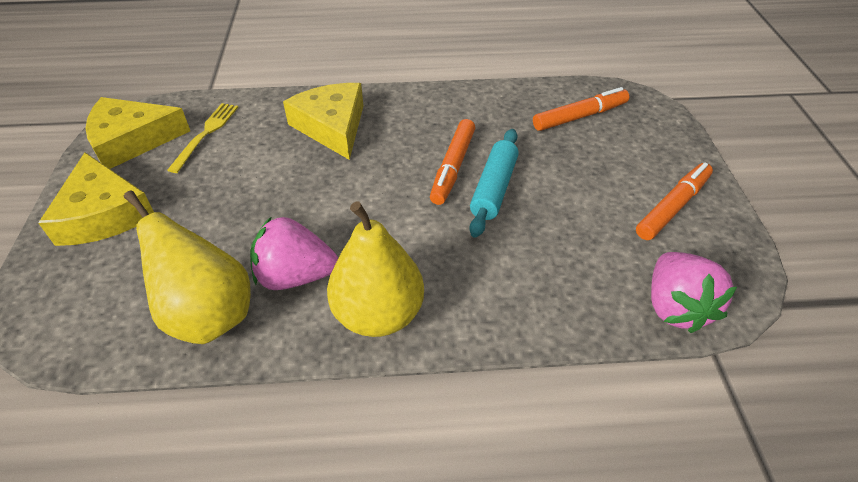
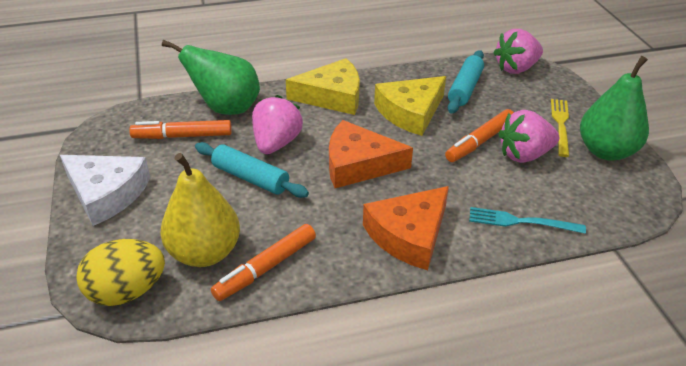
green pear: none = 0 -> [162,40,260,115] [580,56,649,161] = 2
orange cheese: none = 0 -> [329,120,413,188] [363,186,449,270] = 2
pink strawberry: [250,216,338,290] [651,252,737,333] = 2 -> [252,95,303,154] [493,29,543,74] [499,110,559,163] = 3
turquoise fork: none = 0 -> [469,207,586,234] = 1
turquoise rolling pin: [469,129,519,238] = 1 -> [195,142,309,198] [448,50,484,114] = 2
white cheese: none = 0 -> [60,155,150,226] = 1
yellow cheese: [38,152,154,246] [85,97,190,169] [283,83,363,160] = 3 -> [286,58,360,115] [374,76,446,136] = 2
yellow egg: none = 0 -> [76,239,165,306] = 1
yellow pear: [124,190,251,344] [327,201,424,337] = 2 -> [161,153,240,267] = 1

